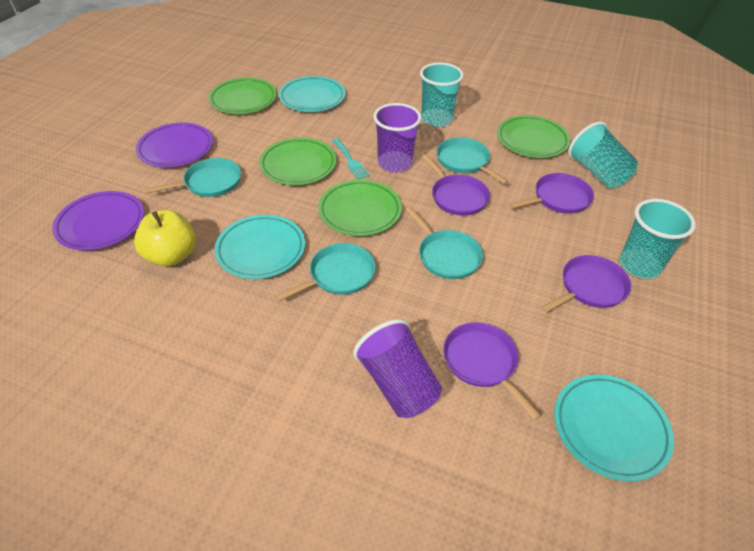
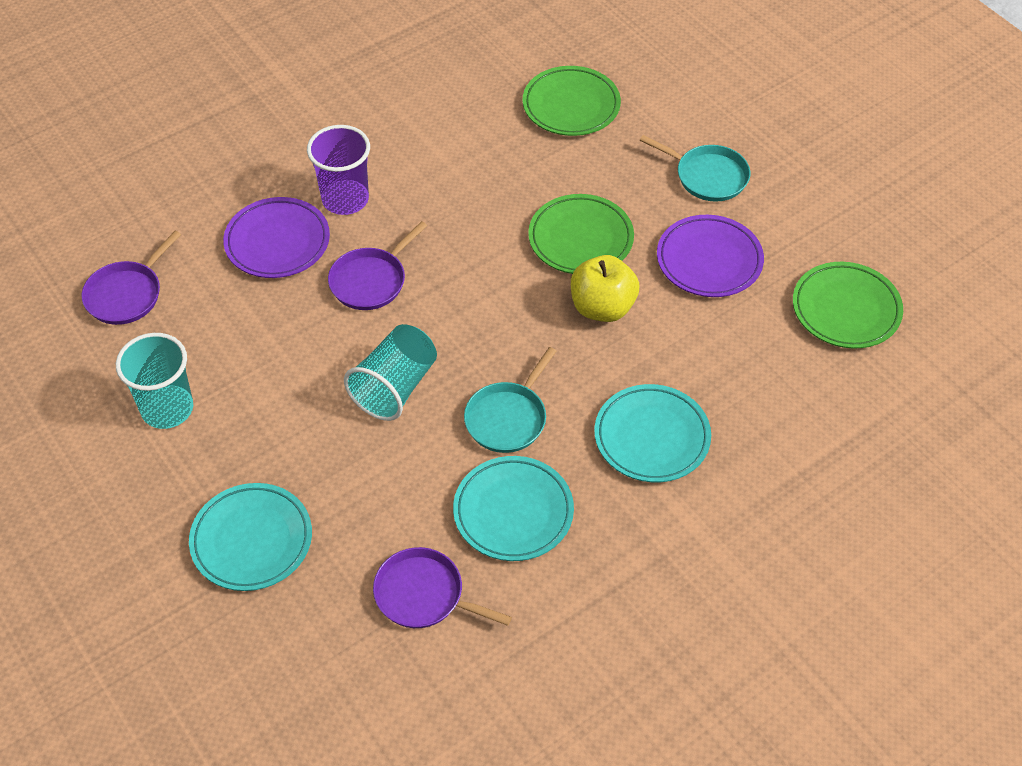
green plate: [208,78,277,114] [259,138,336,185] [318,180,402,236] [497,115,570,158] = 4 -> [522,66,621,136] [528,194,634,274] [793,262,903,349] = 3
purple cup: [353,319,442,418] [373,103,421,172] = 2 -> [307,125,370,215] = 1
purple pan: [422,154,490,216] [443,322,541,420] [509,173,594,214] [541,255,631,312] = 4 -> [81,231,181,325] [328,221,427,310] [373,547,512,628] = 3
turquoise cup: [420,63,464,127] [568,122,638,188] [620,199,696,279] = 3 -> [116,333,193,429] [344,324,437,421] = 2
turquoise fork: [332,138,370,180] = 1 -> none = 0
turquoise pan: [146,158,241,197] [275,243,376,301] [406,207,483,279] [437,137,509,184] = 4 -> [464,347,556,453] [640,135,750,202] = 2

